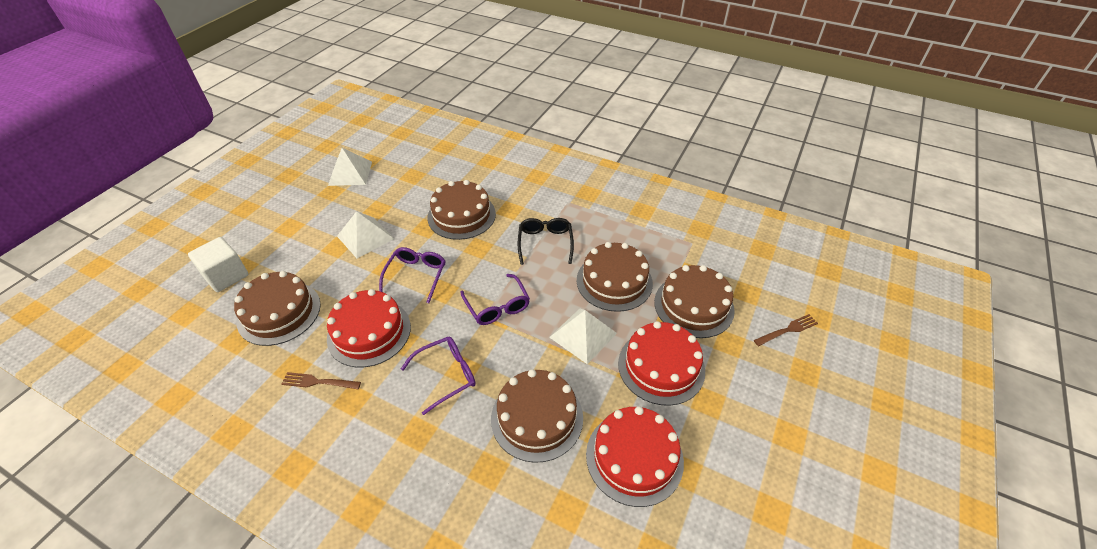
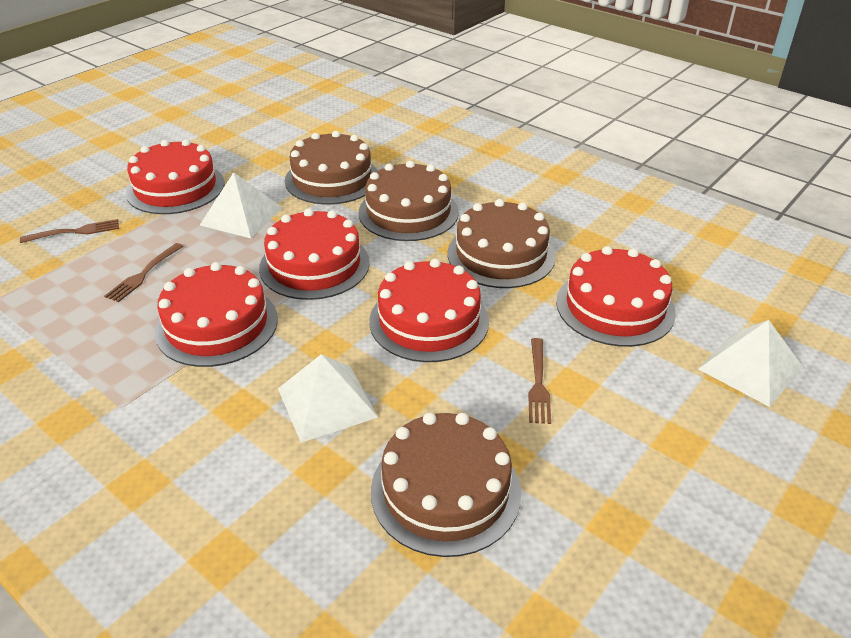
black glasses: [518,218,574,265] = 1 -> none = 0
brown cake: [234,271,321,346] [427,180,496,240] [491,369,583,463] [577,242,653,312] [654,265,735,338] = 5 -> [285,131,378,205] [359,161,459,241] [371,413,521,557] [448,199,556,288] = 4
brown fork: [282,372,361,389] [754,314,818,346] = 2 -> [20,219,119,243] [104,243,183,302] [528,338,551,424] = 3
purple glasses: [379,247,446,303] [401,337,476,415] [460,274,530,325] = 3 -> none = 0
red cake: [327,289,411,367] [586,406,684,507] [618,321,705,406] = 3 -> [126,139,225,214] [155,262,278,367] [259,208,370,300] [369,259,489,362] [556,246,676,347] = 5
white cube: [188,237,248,292] = 1 -> none = 0

